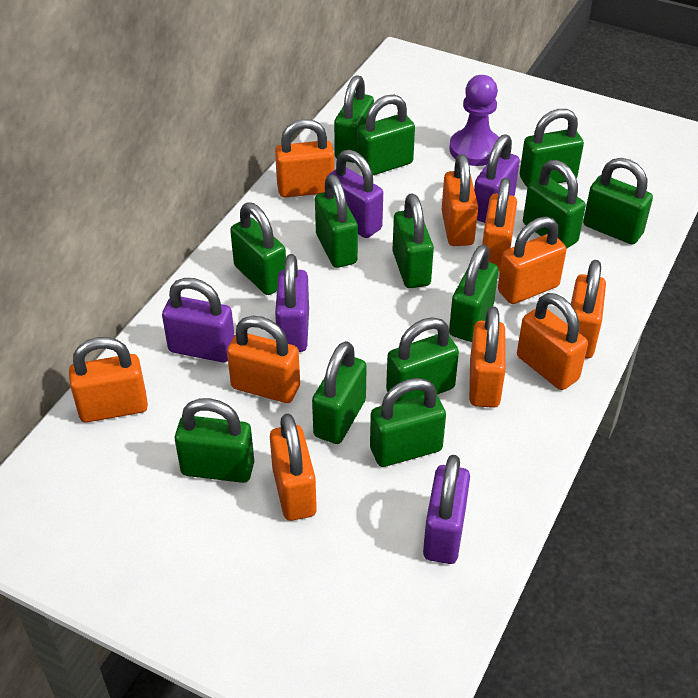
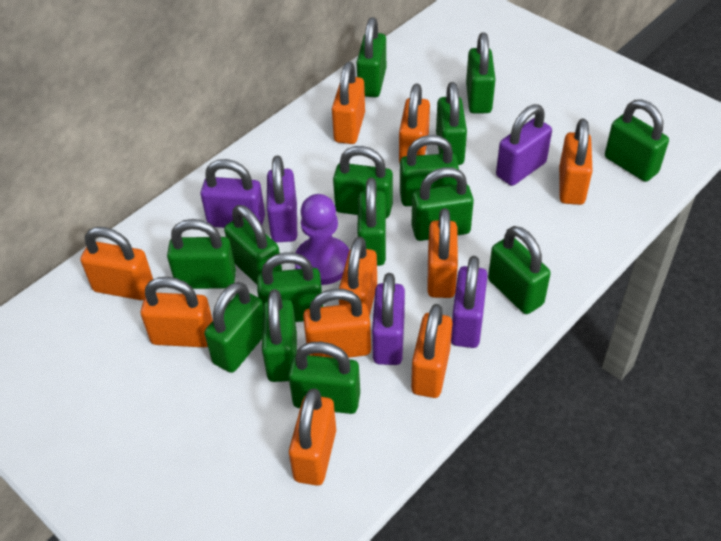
green padlock: [175,398,254,483] [230,202,286,295] [312,341,367,444] [315,174,358,268] [334,75,374,163] [357,95,415,175] [370,378,446,467] [386,317,459,402] [392,193,434,288] [449,245,498,342] [520,109,584,188] [523,160,586,249] [583,158,653,245] = 13 -> [167,219,236,289] [204,282,263,373] [224,205,282,284] [257,252,323,322] [262,289,297,382] [288,342,360,414] [333,146,393,218] [356,17,386,97] [357,178,386,266] [400,135,459,206] [412,167,474,241] [436,82,467,165] [466,32,496,114] [488,226,551,314] [605,99,669,182] = 15

